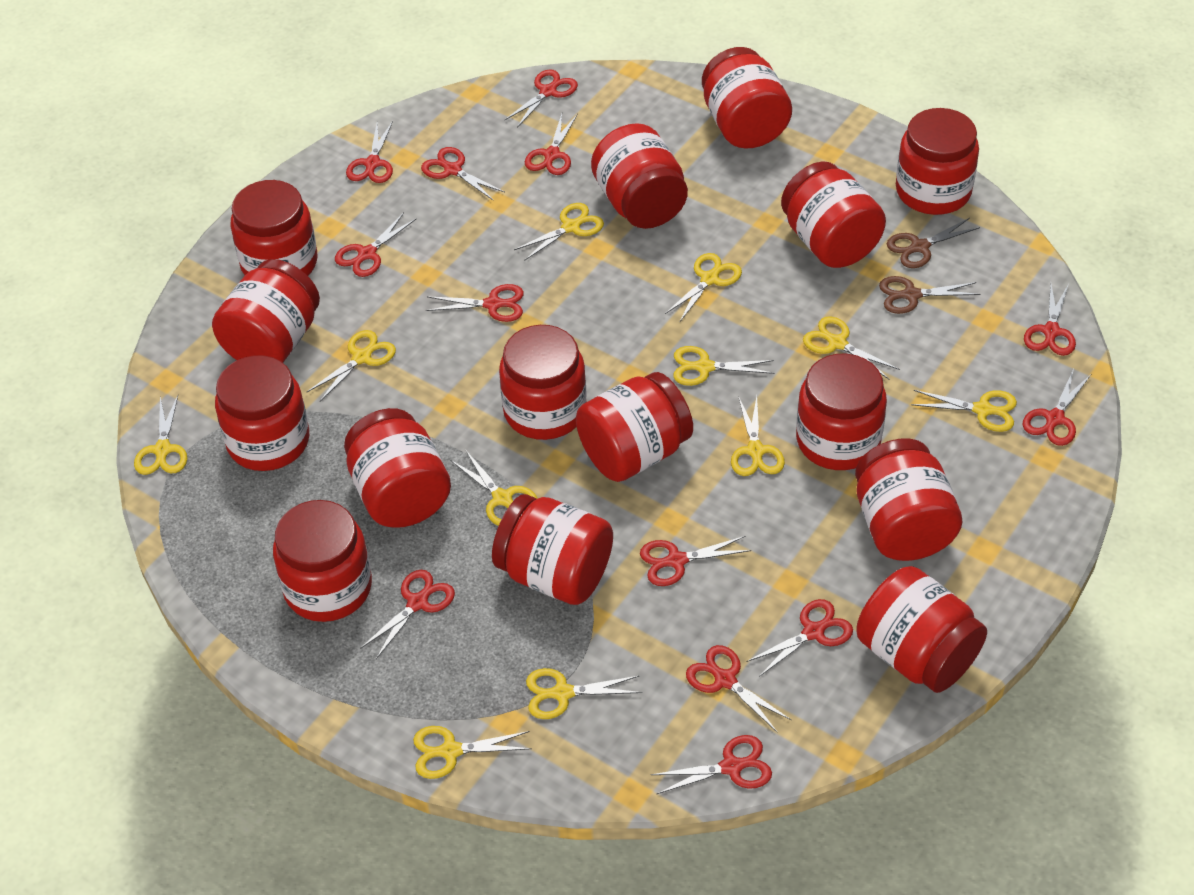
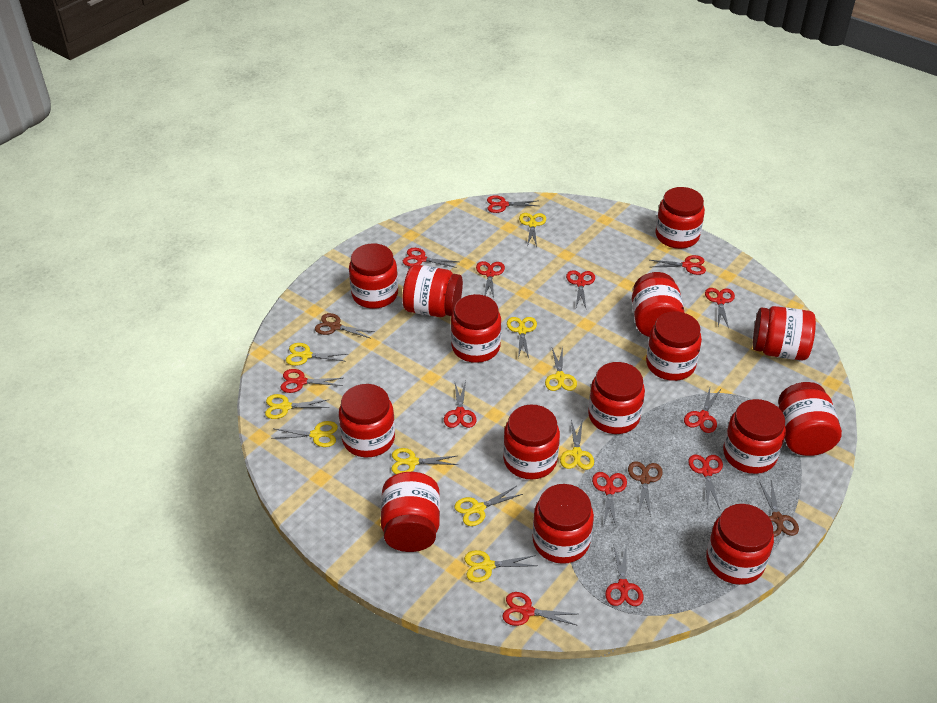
brown scissors: [879,276,980,314] [886,218,980,268] = 2 -> [315,313,375,339] [628,461,663,517] [759,480,799,537] = 3
yellow scissors: [134,395,187,475] [307,330,396,402] [413,726,532,779] [450,451,538,526] [514,203,604,261] [526,668,642,719] [665,253,742,321] [673,346,774,386] [731,396,785,476] [803,317,900,379] [911,390,1017,432] = 11 -> [265,394,329,419] [271,421,338,447] [286,343,347,366] [391,448,458,474] [454,486,523,526] [464,550,537,582] [507,317,537,358] [519,213,546,247] [545,347,577,391] [560,419,594,470] = 10

